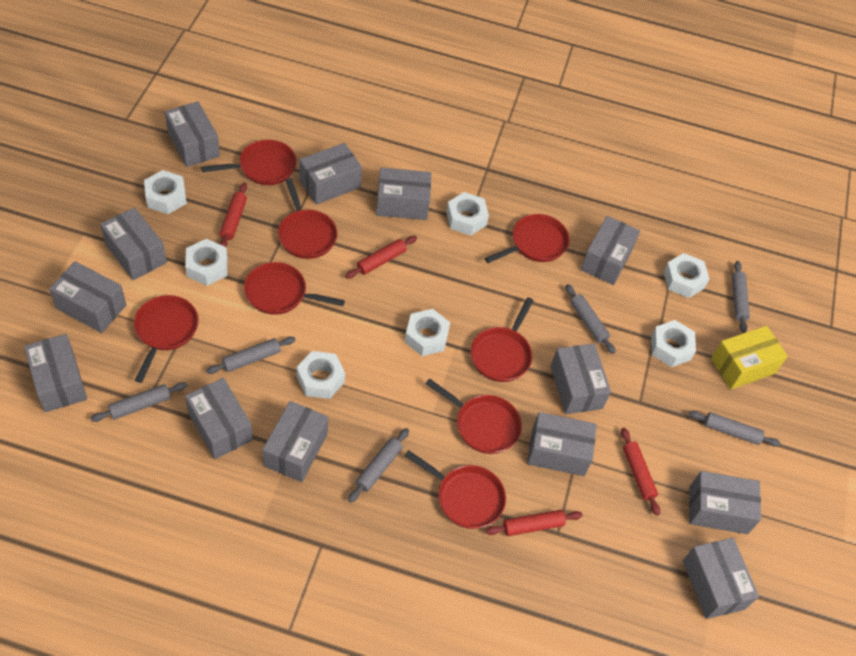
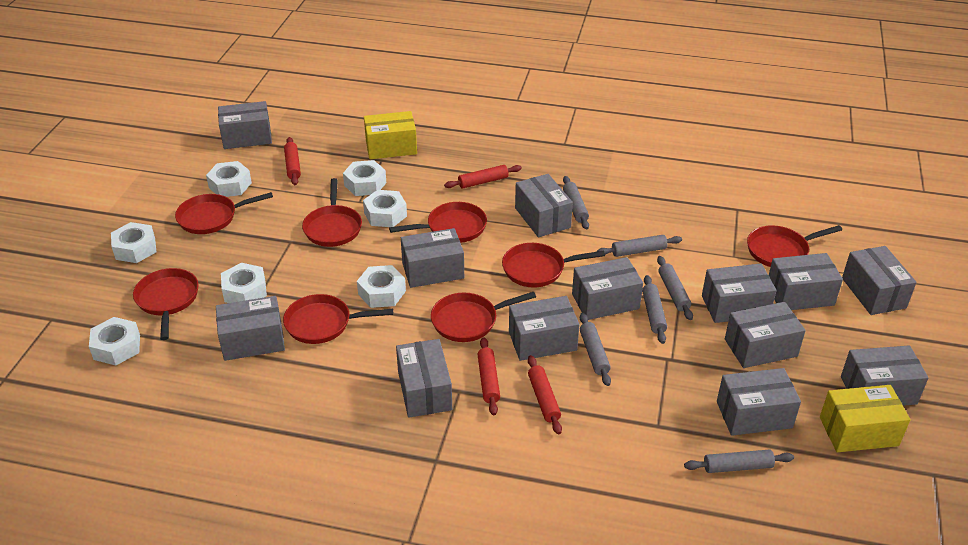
yellow box: [711,326,788,389] = 1 -> [364,111,417,159] [820,385,910,452] = 2

